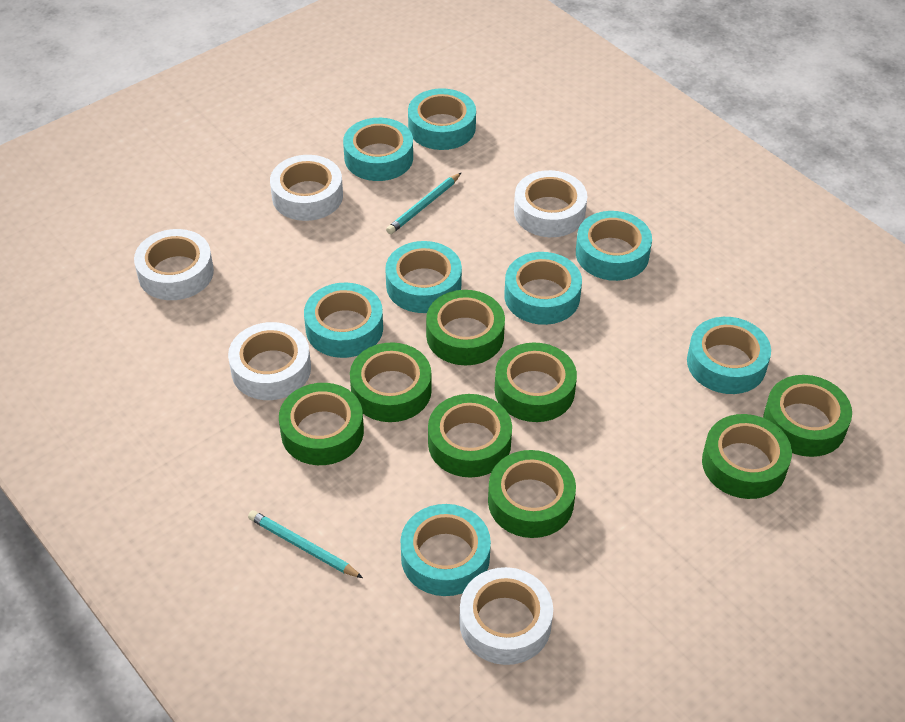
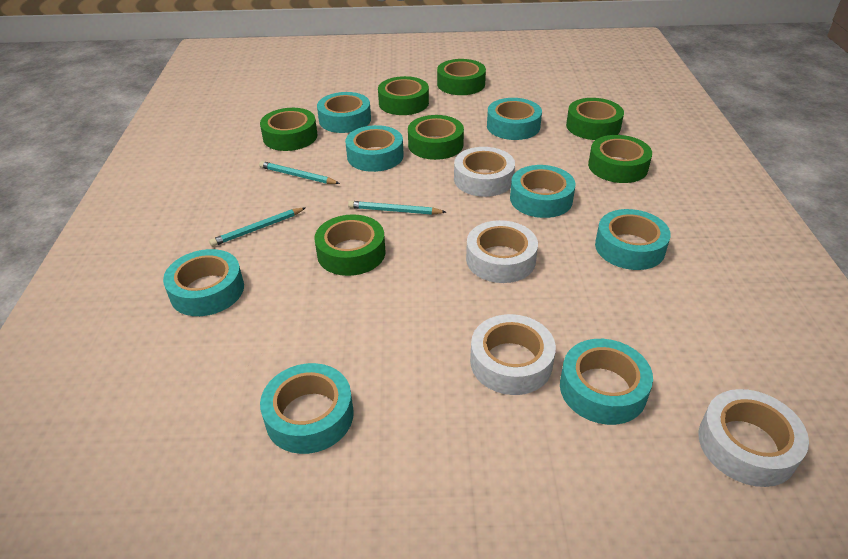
green tape: [279,383,364,465] [350,342,432,422] [426,290,505,365] [428,394,512,477] [488,450,576,538] [494,342,577,422] [702,414,792,499] [763,375,852,457] = 8 -> [260,108,318,151] [314,214,385,276] [378,76,429,115] [408,115,464,160] [437,59,486,95] [566,98,624,140] [588,135,652,183] = 7
turquoise pencil: [248,510,363,578] [386,172,462,234] = 2 -> [209,208,305,247] [259,161,340,184] [348,201,446,215] = 3
white tape: [134,229,214,300] [228,322,311,400] [270,155,343,221] [459,567,553,665] [514,170,587,237] = 5 -> [454,147,515,197] [466,220,538,283] [470,314,556,395] [698,389,809,487] = 4

